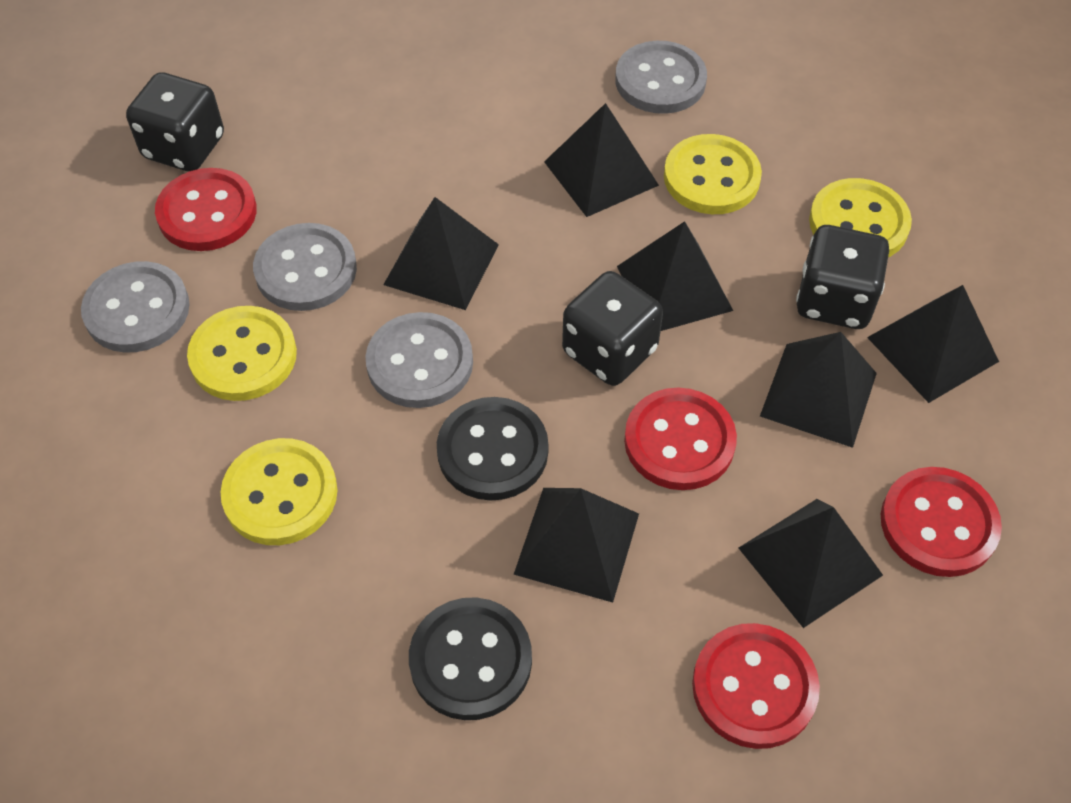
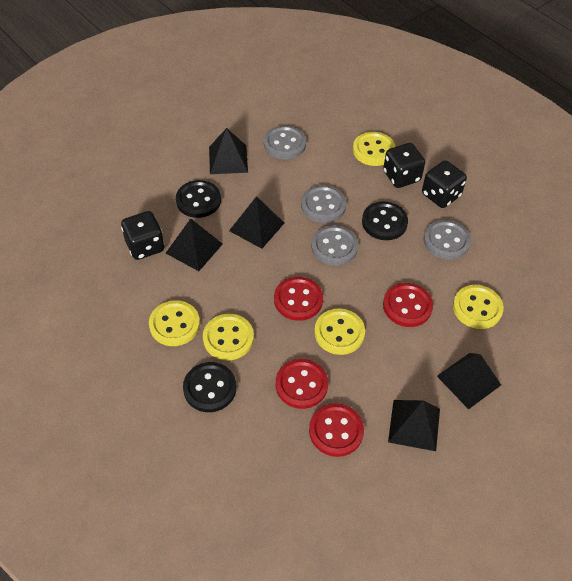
black button: [409,597,532,720] [437,397,548,500] = 2 -> [176,180,221,218] [183,362,236,412] [362,201,408,240] = 3
black pyramid: [383,197,499,310] [513,488,639,603] [544,103,659,217] [617,221,733,331] [739,499,883,628] [760,332,877,448] [867,285,999,403] = 7 -> [166,218,223,271] [209,128,248,174] [229,196,284,249] [388,400,440,451] [437,353,501,409] = 5
yellow button: [187,306,297,401] [221,438,338,545] [664,134,762,214] [809,178,912,257] = 4 -> [149,300,200,346] [203,314,254,360] [314,308,365,355] [353,132,396,166] [453,285,504,329] = 5

